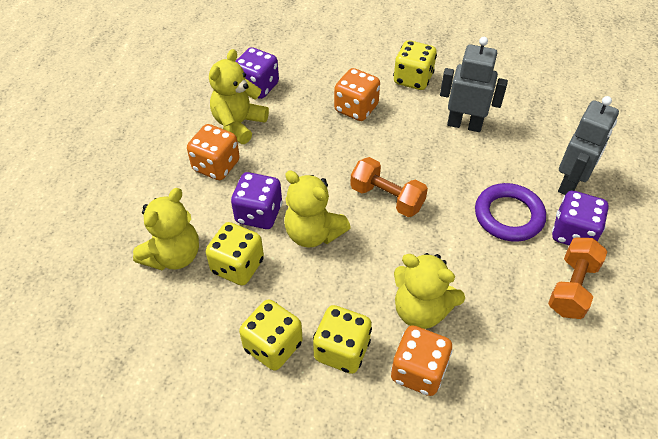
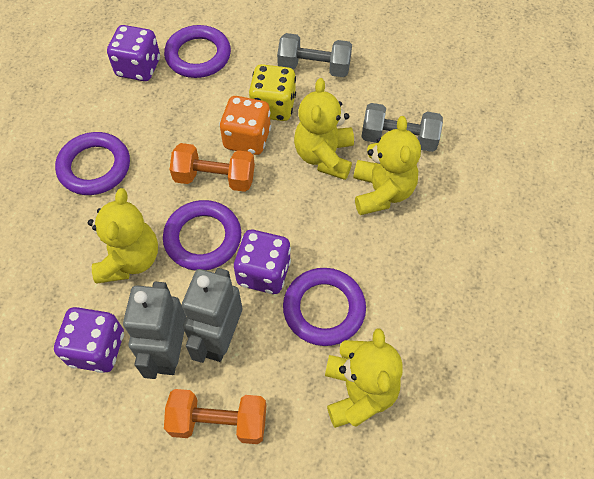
grey dumbbell: none = 0 -> [277,33,352,77] [361,103,443,152] = 2
orange dice: [187,124,240,180] [334,68,380,121] [391,325,453,396] = 3 -> [219,96,271,155] = 1
purple ring: [475,183,546,242] = 1 -> [55,132,130,195] [163,200,241,271] [164,25,231,78] [283,268,366,346] = 4
yellow dice: [206,222,264,286] [239,299,303,371] [313,305,372,374] [393,40,437,90] = 4 -> [249,64,296,121] = 1

